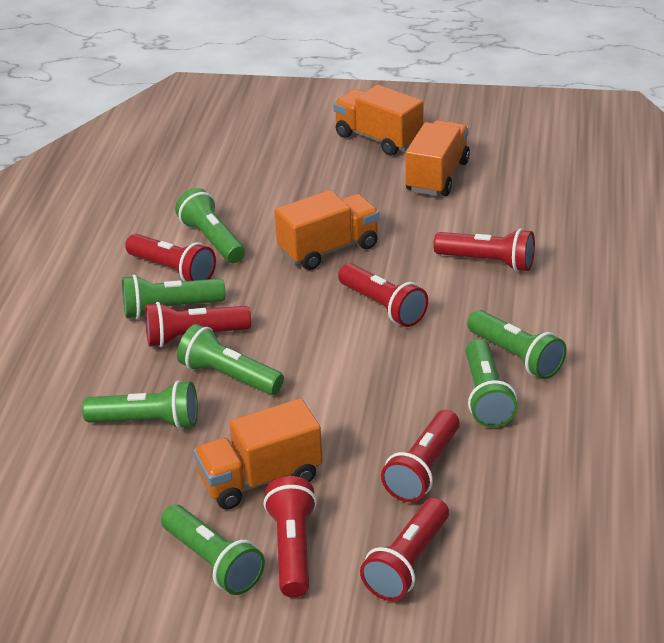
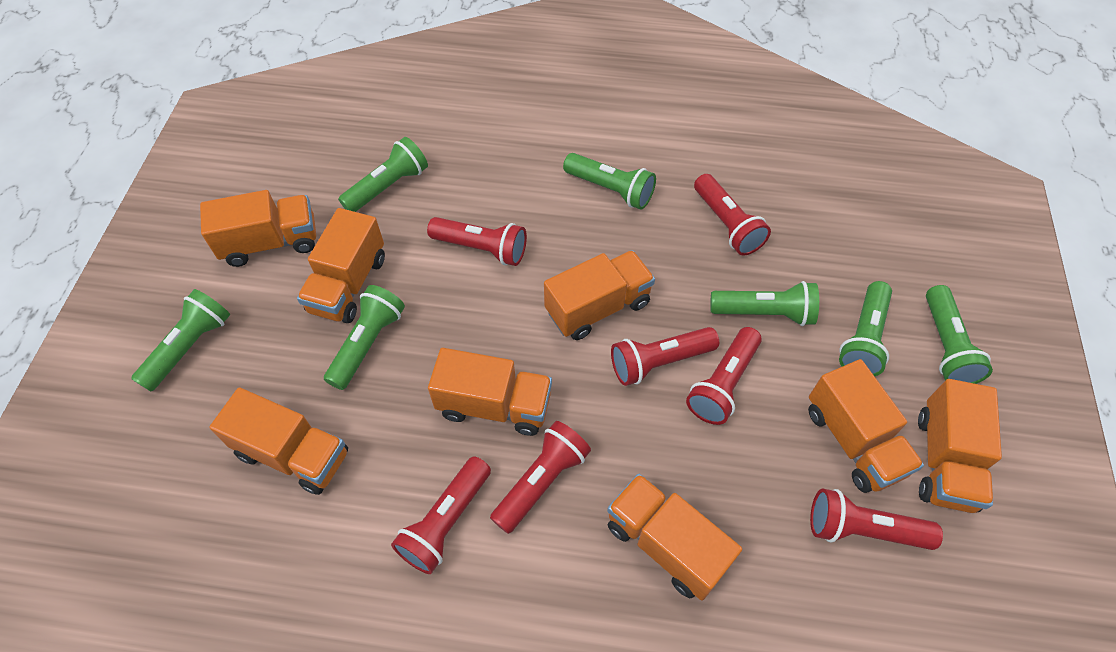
orange truck: [194,398,323,510] [275,190,379,270] [333,85,423,156] [406,120,470,196] = 4 -> [200,190,316,267] [209,387,348,495] [297,208,385,323] [428,348,552,436] [544,250,655,340] [607,473,742,601] [808,359,924,493] [918,379,1002,513] = 8

